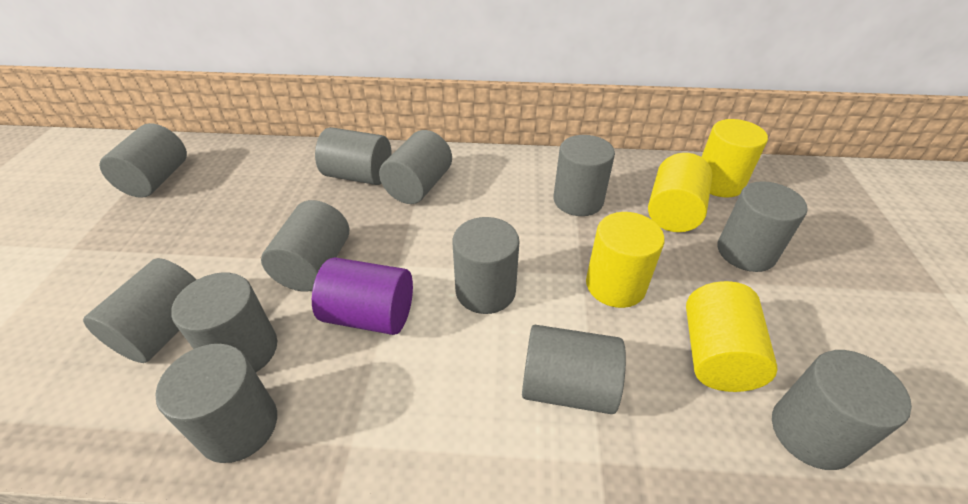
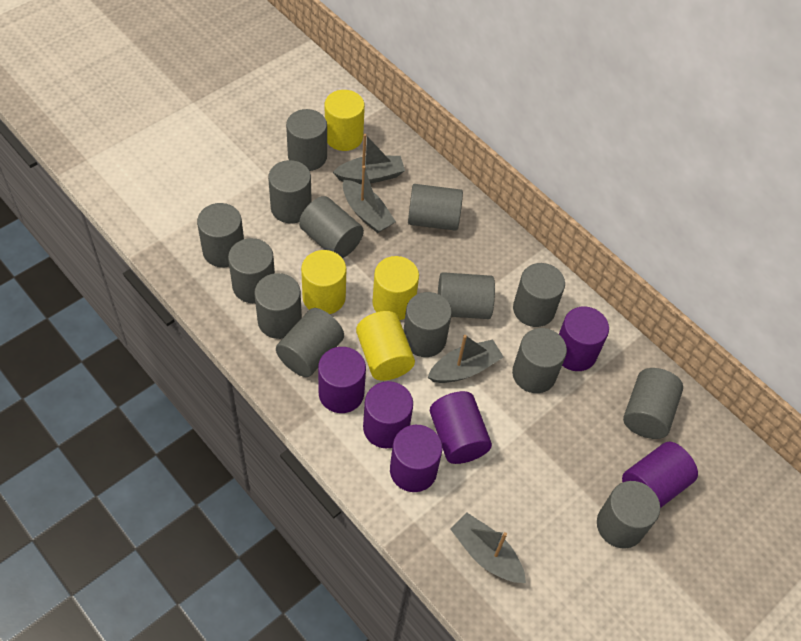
grey boat: none = 0 -> [333,134,405,184] [343,166,396,233] [428,335,504,383] [450,513,526,583] = 4
grey cylinder: [83,258,197,363] [99,123,187,198] [156,344,277,463] [171,272,277,372] [261,200,349,291] [315,127,392,185] [379,130,452,204] [452,217,520,314] [522,325,626,414] [554,135,615,216] [717,181,807,272] [772,350,912,470] = 12 -> [197,203,244,267] [228,238,275,303] [254,273,302,339] [268,160,312,224] [276,308,344,377] [286,109,327,171] [299,196,364,258] [404,292,452,357] [408,184,463,231] [438,272,495,319] [512,328,567,393] [513,263,565,327] [597,481,660,549] [623,368,683,439] = 14
purple cylinder: [312,257,413,335] = 1 -> [318,347,366,413] [363,381,413,448] [390,425,442,492] [430,391,492,464] [559,306,609,371] [622,442,698,508] = 6

